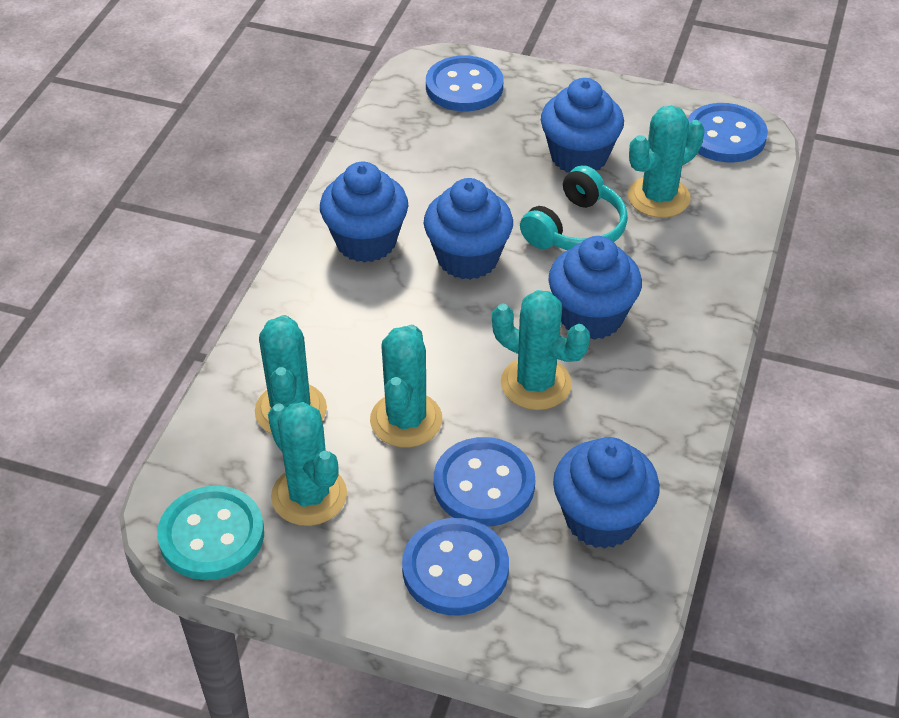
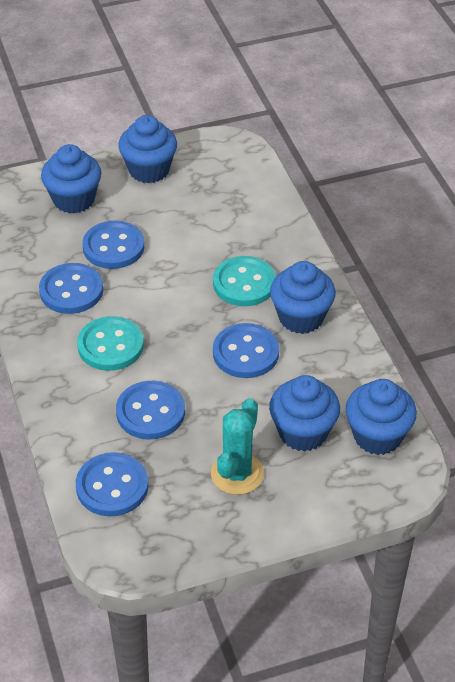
blue button: [402,518,509,615] [426,55,503,111] [434,437,535,527] [688,103,768,163] = 4 -> [39,263,103,314] [76,452,149,517] [82,221,145,269] [116,381,185,439] [213,323,279,378] = 5
turquoise button: [157,486,264,580] = 1 -> [77,316,144,371] [213,256,276,306] = 2
turquoise cactus: [255,315,327,434] [268,402,347,526] [370,325,442,447] [492,290,590,410] [628,105,705,218] = 5 -> [211,398,264,495] = 1
turquoise headphones: [520,165,628,250] = 1 -> none = 0

